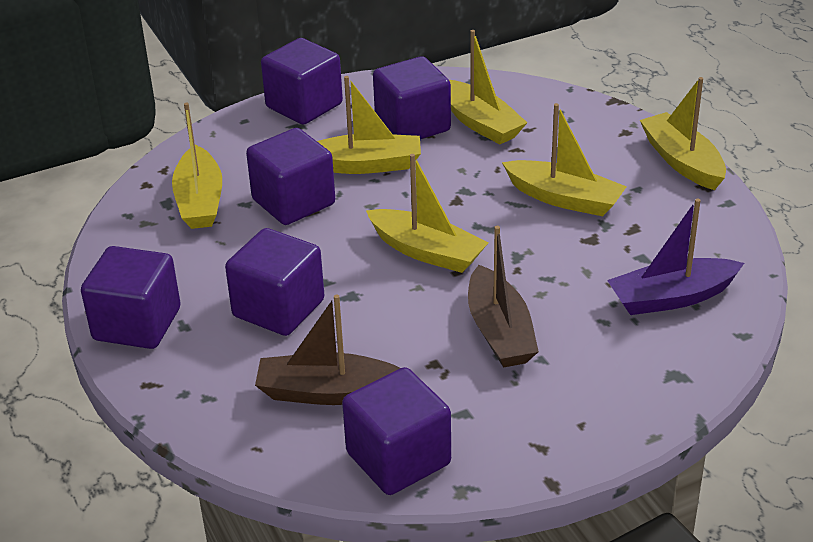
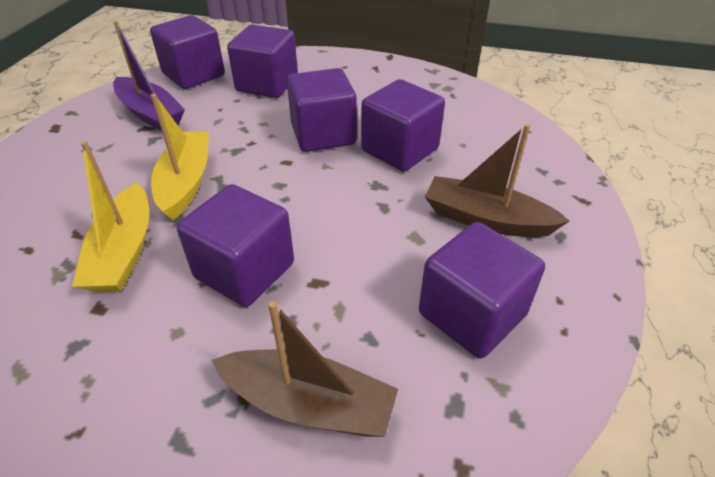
yellow boat: [172,103,222,229] [317,76,421,174] [366,154,488,273] [449,30,528,144] [502,103,627,216] [640,77,726,190] = 6 -> [72,141,149,292] [151,94,209,220] = 2

